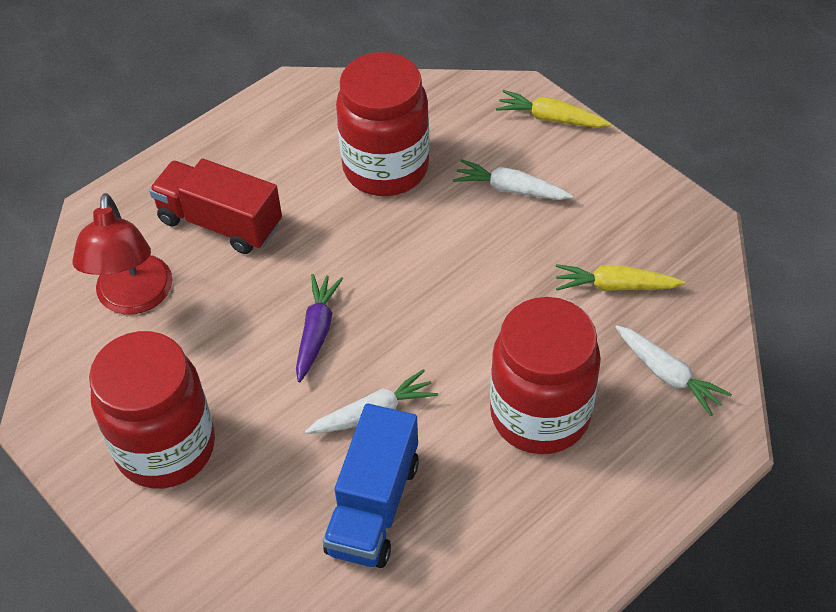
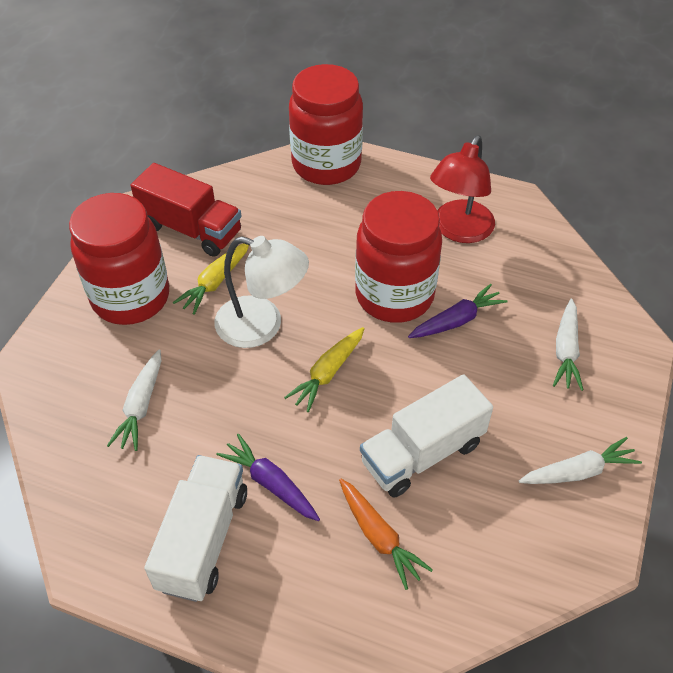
blue truck: [323,403,419,568] = 1 -> none = 0
orange carrot: none = 0 -> [339,479,433,590] = 1
purple carrot: [296,274,343,382] = 1 -> [216,434,320,521] [408,284,507,338] = 2
white lamp: none = 0 -> [214,236,309,348] = 1
white truck: none = 0 -> [144,455,247,602] [360,374,493,498] = 2

